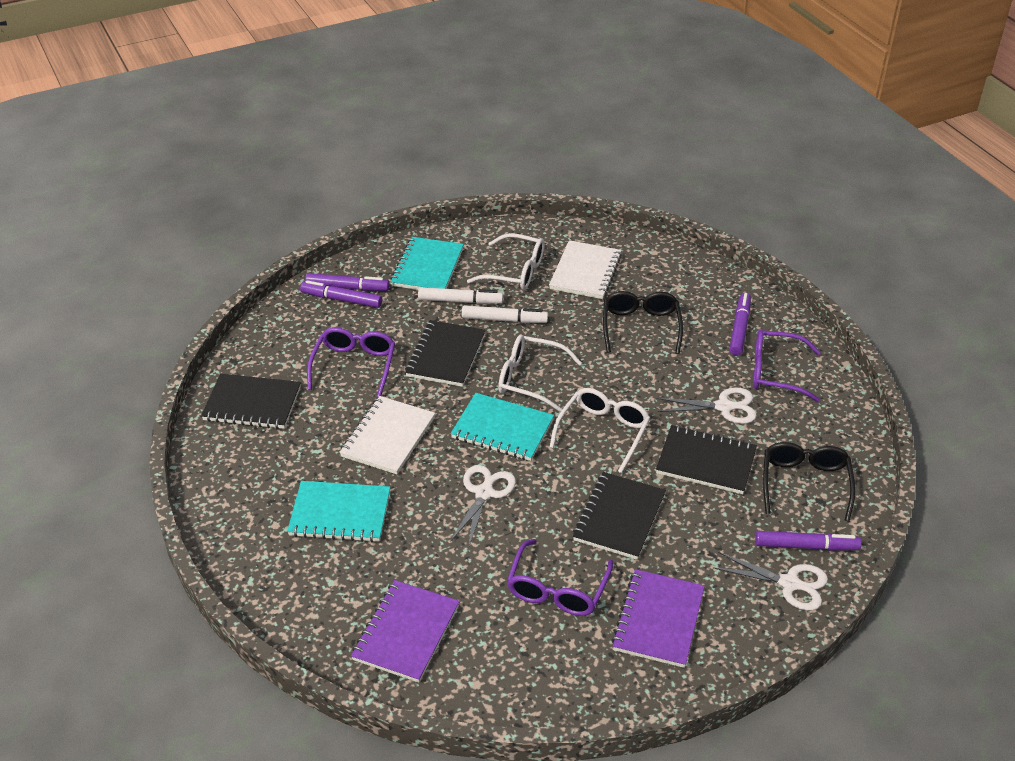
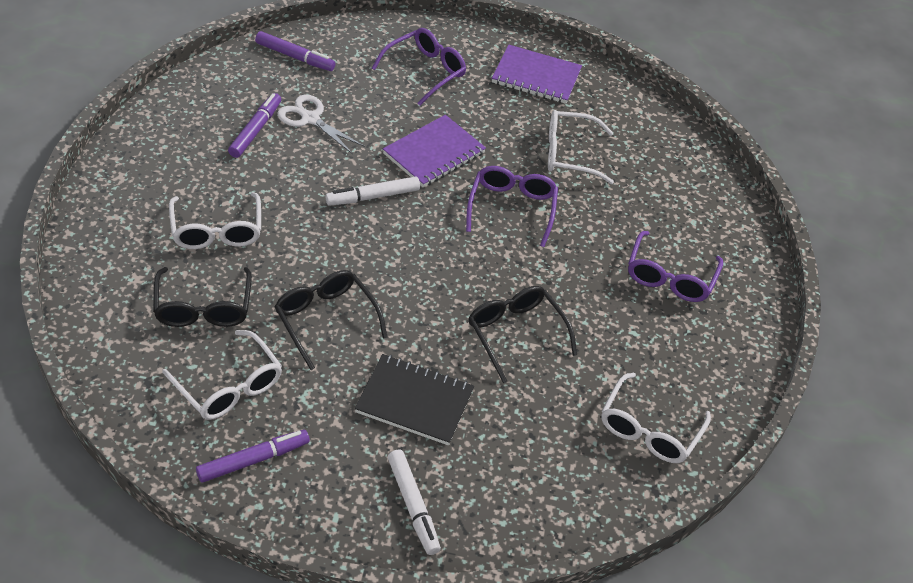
black glasses: [603,291,683,354] [763,442,855,522] = 2 -> [153,267,252,327] [274,270,388,370] [469,286,577,383] = 3
black notebook: [201,374,301,429] [405,320,486,387] [573,472,666,560] [656,425,757,494] = 4 -> [355,354,474,445] = 1
purple marker: [300,280,382,308] [305,273,389,291] [729,293,751,356] [755,531,861,551] = 4 -> [196,430,310,482] [228,93,281,158] [255,31,336,71] = 3
turquoise notebook: [287,481,390,542] [390,237,464,290] [451,393,554,461] = 3 -> none = 0
white glasses: [467,233,545,290] [498,335,582,412] [549,388,650,473] = 3 -> [162,330,282,420] [169,192,261,249] [548,110,614,184] [601,373,711,463] = 4
white notebook: [339,396,435,474] [549,240,622,299] = 2 -> none = 0
white scissors: [450,465,516,546] [657,388,757,424] [713,552,828,611] = 3 -> [277,94,365,154] = 1

